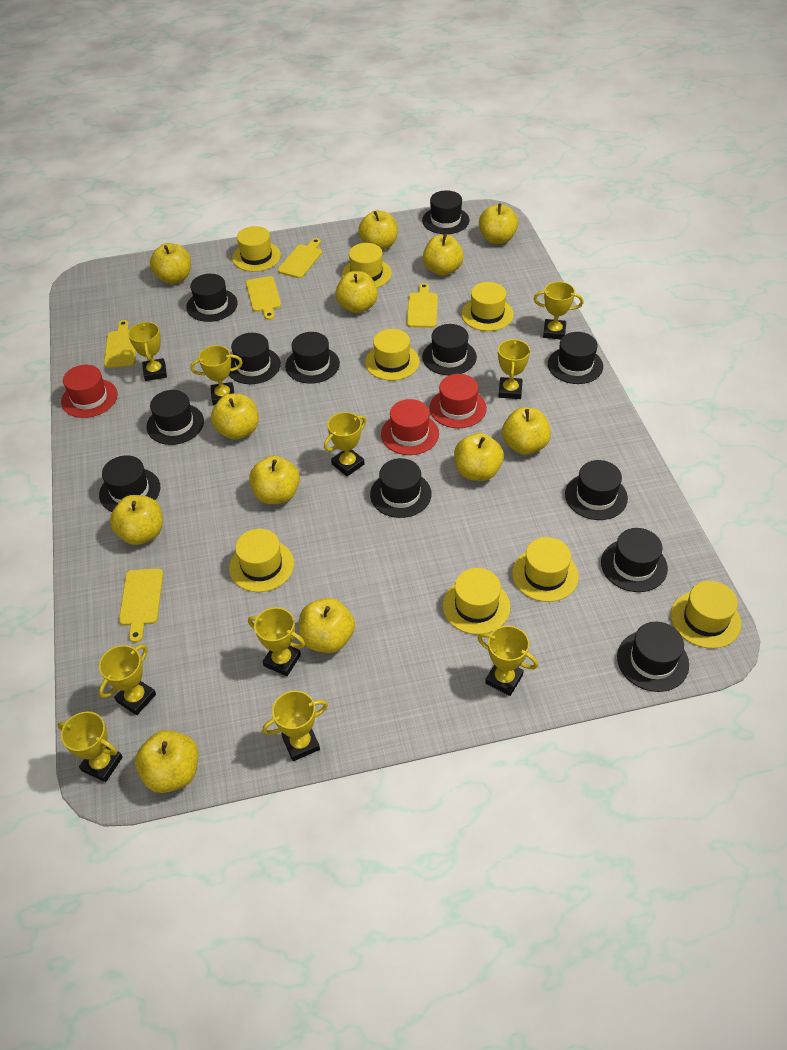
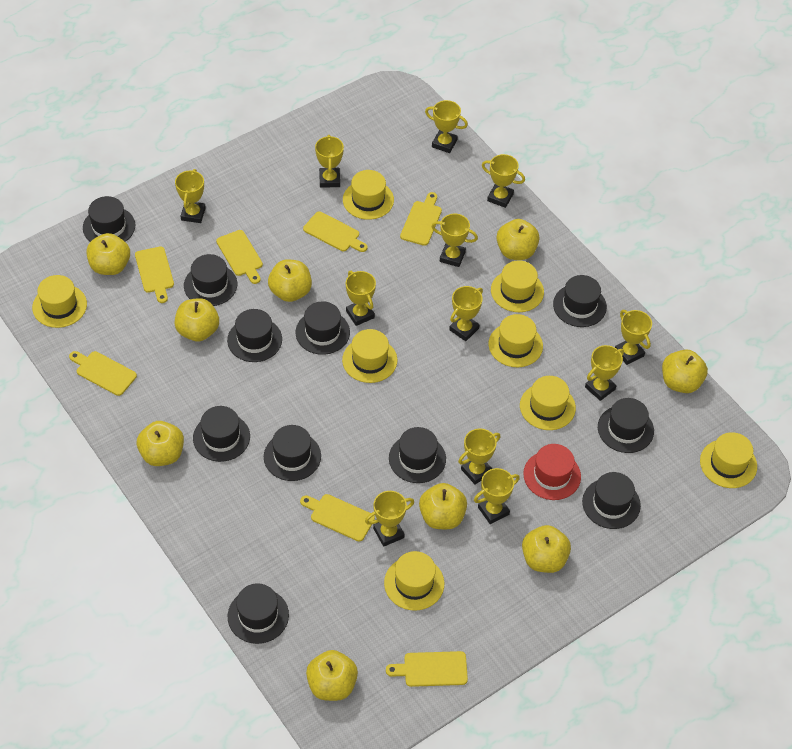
black hat: [99,455,160,512] [146,390,204,445] [186,274,238,322] [229,333,281,384] [285,332,340,384] [370,458,432,518] [422,190,469,234] [422,324,477,375] [548,332,603,384] [565,460,628,520] [601,528,668,592] [617,622,689,692] = 12 -> [83,196,135,242] [184,254,237,306] [193,406,250,462] [227,309,282,362] [228,583,289,644] [264,425,321,481] [295,301,350,355] [389,427,446,483] [553,275,607,327] [582,472,641,529] [598,398,654,453] = 11
red hat: [61,365,118,418] [381,399,439,455] [429,374,487,428] = 3 -> [523,444,581,500] = 1
yellow apple: [110,495,163,545] [135,730,198,793] [150,243,191,284] [211,394,259,440] [249,456,300,504] [299,598,355,653] [335,271,378,313] [358,211,398,250] [423,234,464,276] [454,433,504,481] [479,203,518,244] [502,407,551,455] = 12 -> [87,233,130,275] [137,421,184,466] [174,298,219,342] [268,259,312,302] [306,650,358,701] [419,483,467,529] [497,219,540,260] [522,525,571,573] [662,349,708,393] = 9
yellow cutting board: [104,320,136,368] [119,569,163,643] [246,276,281,320] [278,238,322,278] [407,283,438,328] = 5 -> [69,351,137,396] [135,246,174,303] [216,230,263,284] [300,494,375,542] [303,211,367,252] [386,651,468,687] [400,192,442,246] = 7
yellow trophy: [57,712,123,782] [99,644,156,715] [128,321,167,381] [190,345,243,405] [248,607,305,676] [262,690,328,761] [324,412,366,476] [478,626,538,696] [498,338,530,399] [534,281,583,339] = 10 -> [175,169,206,223] [315,135,344,188] [346,271,376,326] [365,491,414,547] [425,100,468,153] [431,214,478,267] [449,286,483,341] [458,428,500,485] [474,468,520,524] [482,154,525,208] [585,345,624,401] [615,310,652,365] = 12

